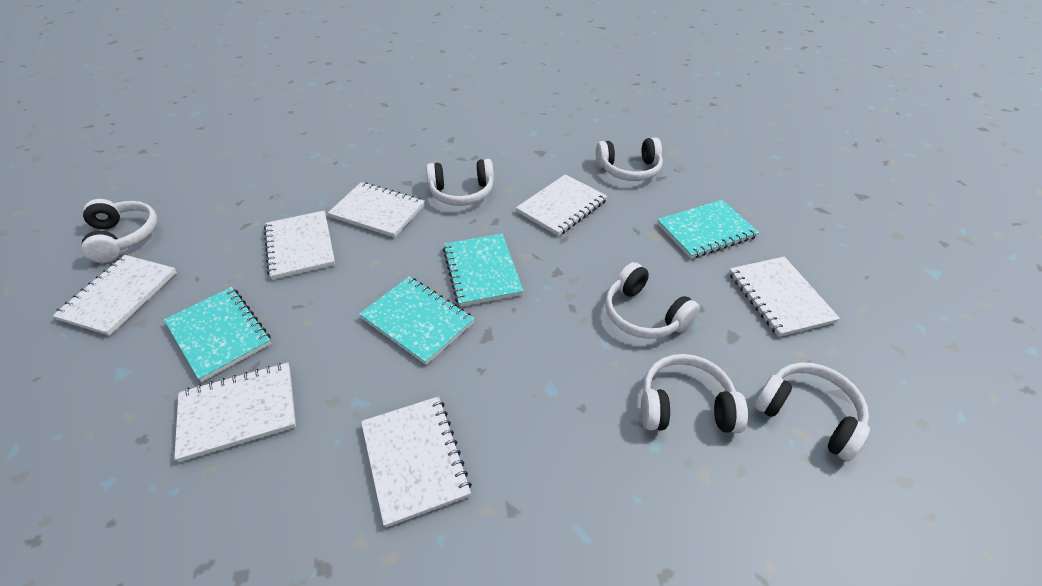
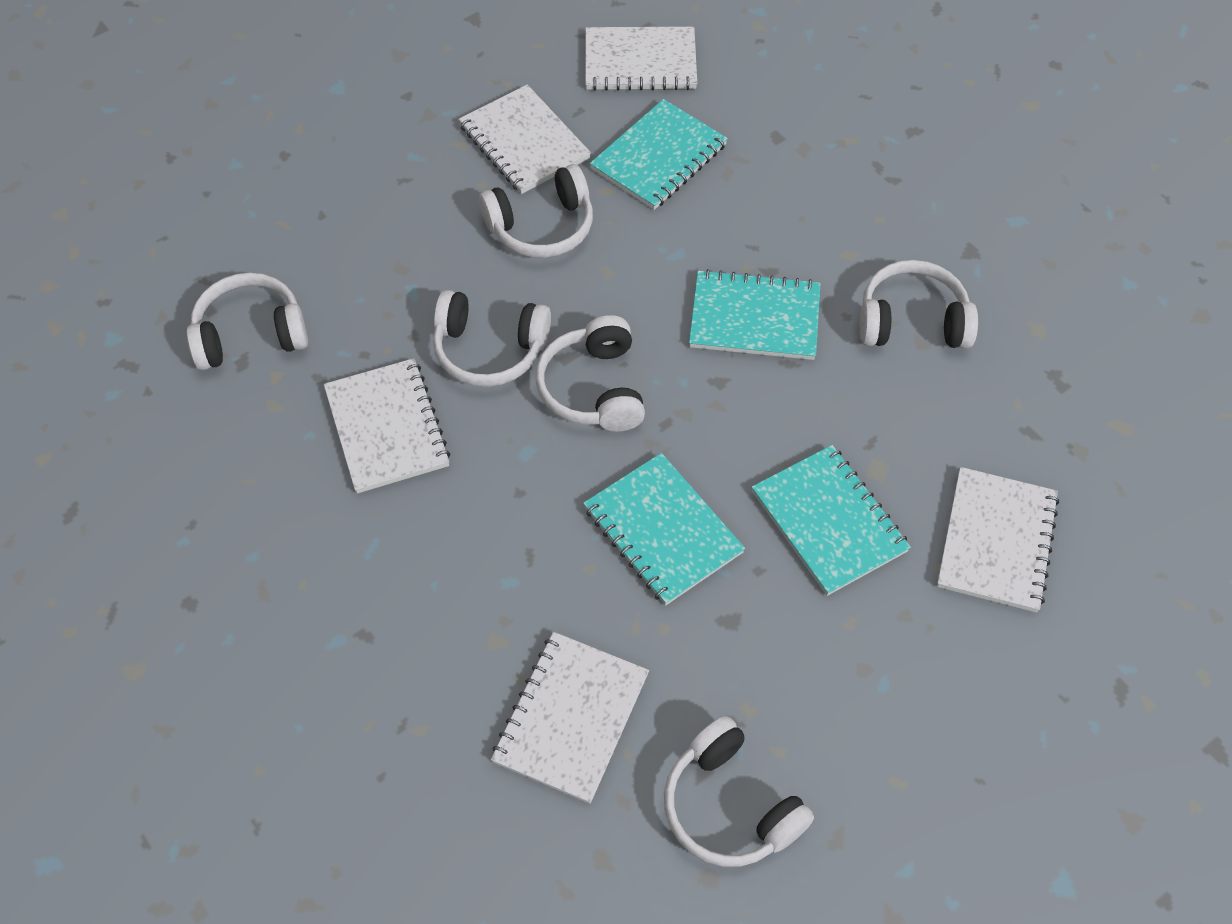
white notebook: [52,255,177,336] [174,363,296,462] [264,210,335,280] [328,182,425,238] [361,396,472,527] [516,174,608,236] [729,257,840,337] = 7 -> [324,358,450,493] [458,85,591,194] [491,632,649,804] [585,27,697,91] [937,467,1059,612] = 5

